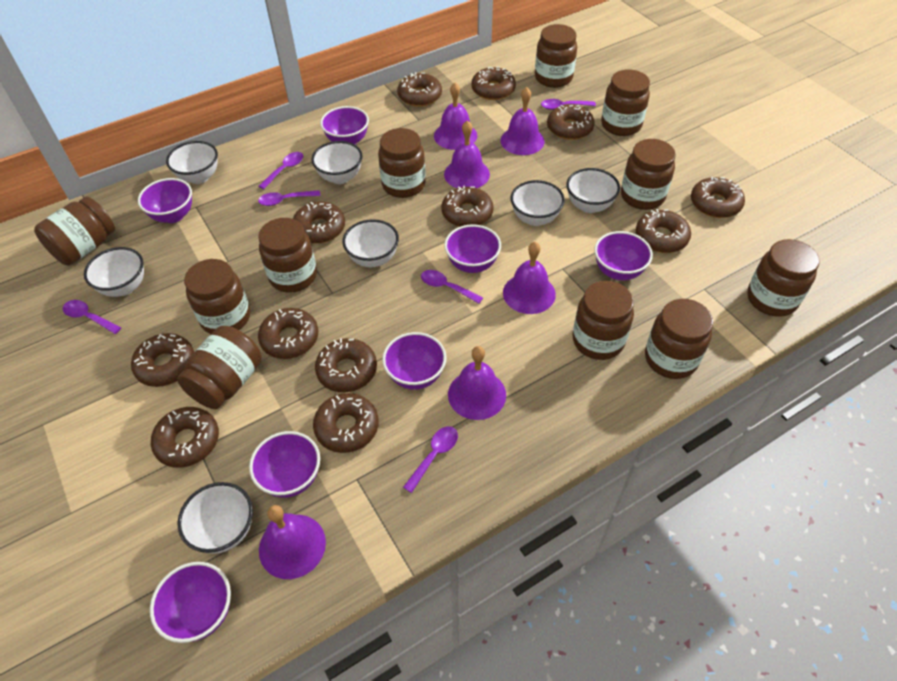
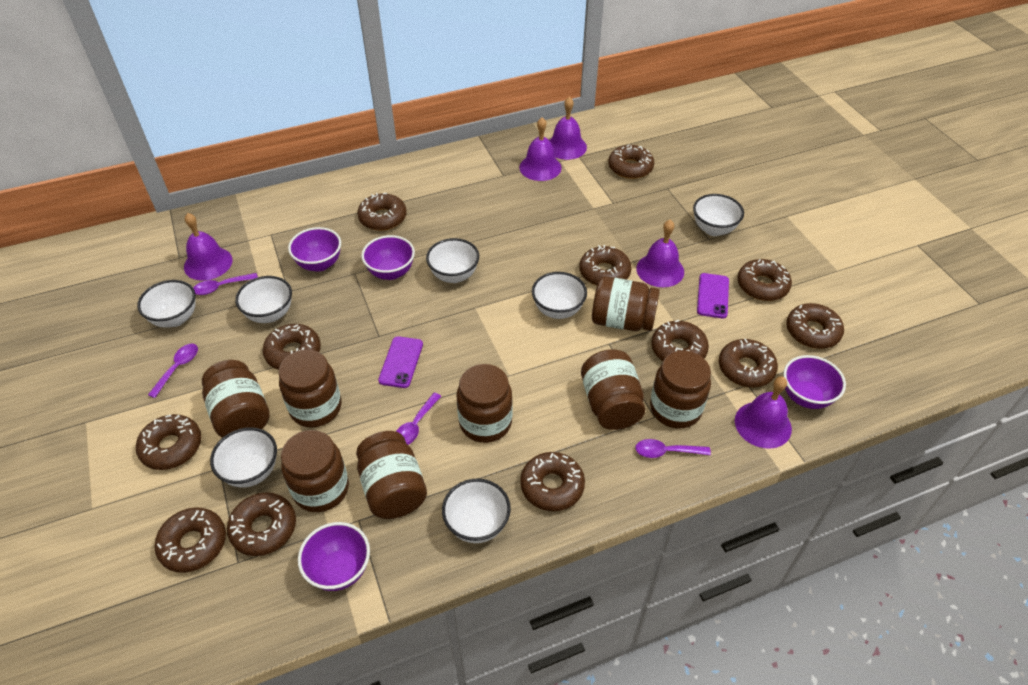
brown jar: [34,197,115,266] [177,326,262,409] [184,259,250,334] [258,218,317,293] [378,128,426,198] [535,24,577,88] [572,281,634,360] [601,69,650,136] [621,139,676,210] [645,299,713,379] [747,239,820,317] = 11 -> [202,360,269,438] [278,350,341,428] [281,430,349,512] [356,431,427,519] [456,364,513,443] [581,349,645,430] [592,276,660,331] [650,351,711,429] = 8
purple bell: [259,505,326,579] [434,82,477,150] [444,121,490,188] [448,346,506,420] [500,87,545,155] [503,242,556,314] = 6 -> [184,213,232,280] [520,117,562,181] [549,97,587,160] [636,220,684,287] [735,376,792,449] = 5
purple bowl: [138,178,192,223] [150,562,231,643] [249,431,320,498] [320,106,369,144] [382,332,446,390] [444,224,501,273] [594,231,653,280] = 7 -> [288,227,341,272] [298,522,370,591] [361,235,415,280] [783,355,846,409] = 4
purple phone: none = 0 -> [378,336,423,388] [697,273,729,318] = 2
purple spoon: [63,300,122,334] [258,190,320,206] [259,152,303,189] [403,426,458,493] [421,270,483,304] [541,99,596,110] = 6 -> [148,343,198,398] [194,273,258,295] [396,392,441,445] [635,439,711,458] = 4

